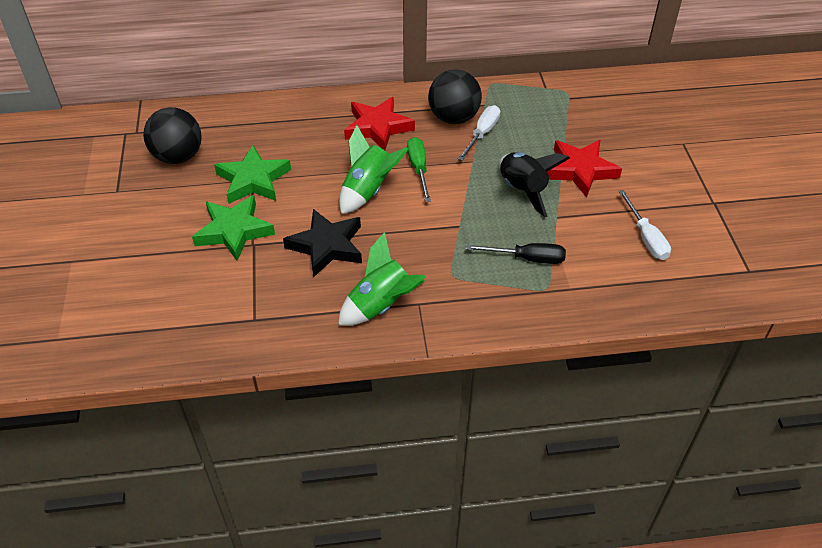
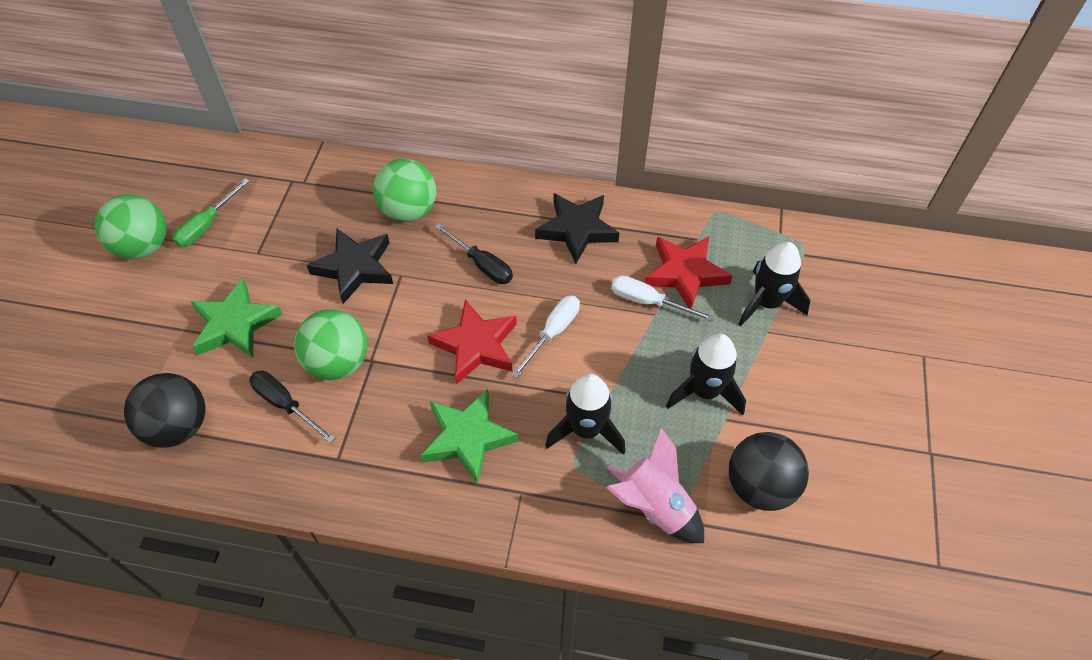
black rocket: [499,152,570,217] = 1 -> [545,374,625,455] [666,334,746,416] [738,242,810,326] = 3
black screwdriver: [466,243,566,264] = 1 -> [250,371,335,443] [434,223,513,284] = 2
black star: [283,209,362,277] = 1 -> [307,229,393,304] [535,193,619,264] = 2
green ball: none = 0 -> [95,194,166,259] [294,309,367,380] [373,159,436,222] = 3
green rocket: [338,232,425,326] [339,125,408,214] = 2 -> none = 0
pink rocket: none = 0 -> [606,427,704,543] = 1

